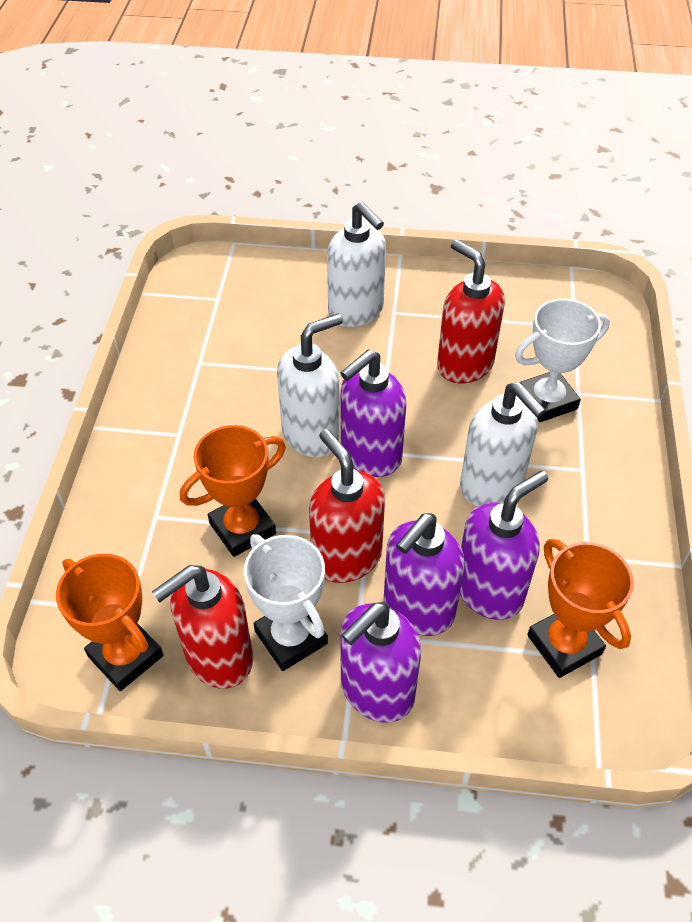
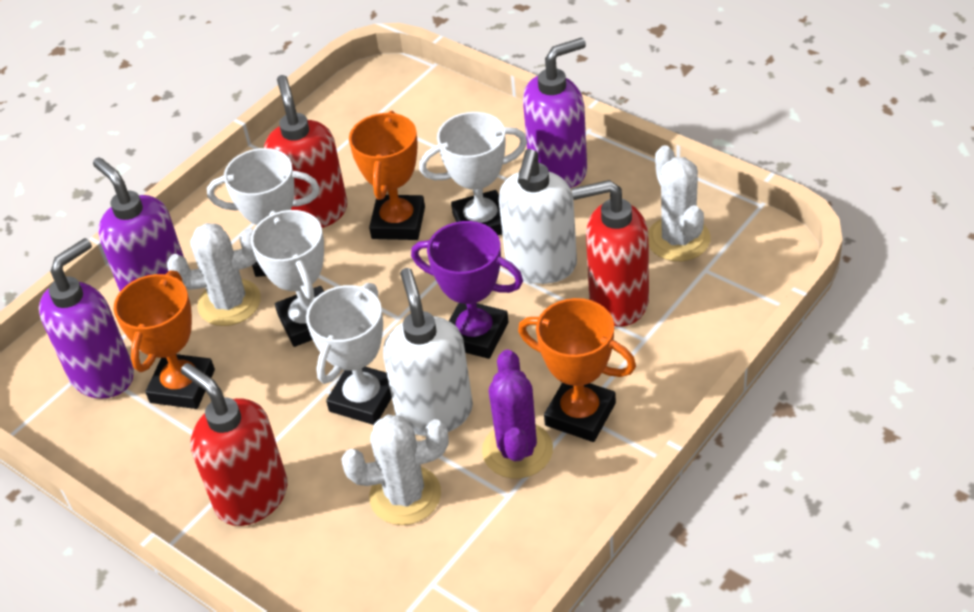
purple cactus: none = 0 -> [482,349,553,479] = 1
purple soap dispenser: [340,349,407,477] [340,602,421,723] [384,513,465,636] [460,471,548,620] = 4 -> [39,238,134,399] [93,157,184,291] [523,38,587,188] = 3
purple trophy: none = 0 -> [411,221,523,359] = 1
white cactus: none = 0 -> [167,223,261,326] [341,415,449,525] [648,145,710,261] = 3
white soap dispenser: [277,314,343,457] [327,202,386,327] [460,382,546,506] = 3 -> [383,268,473,436] [499,149,577,284] = 2
white trophy: [244,534,328,671] [515,299,610,422] = 2 -> [207,148,320,277] [250,210,324,347] [306,283,392,425] [419,112,527,235] = 4

